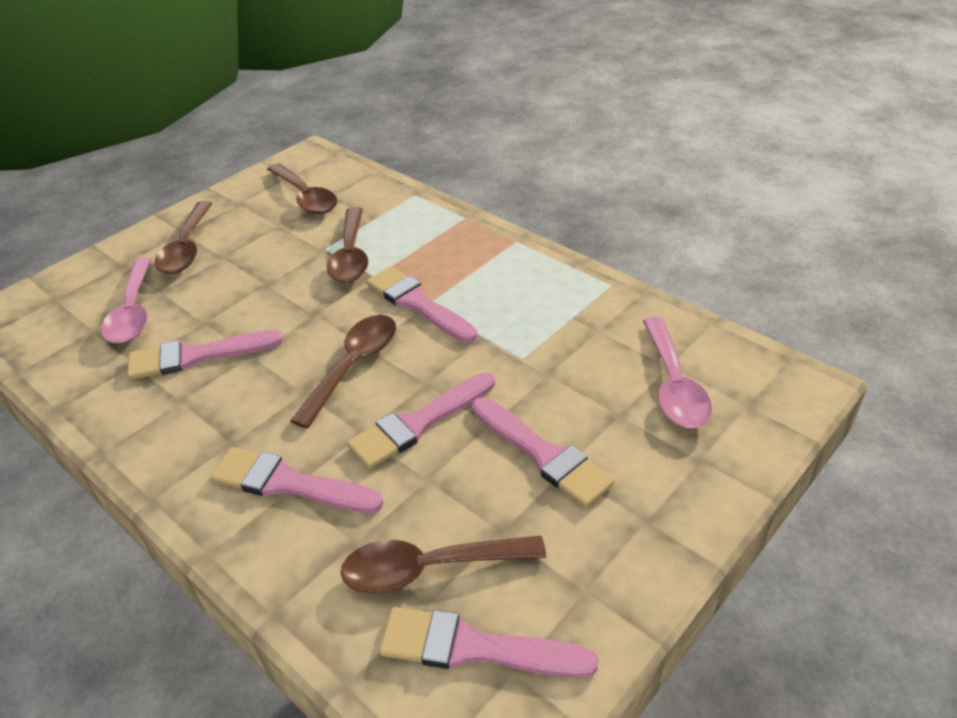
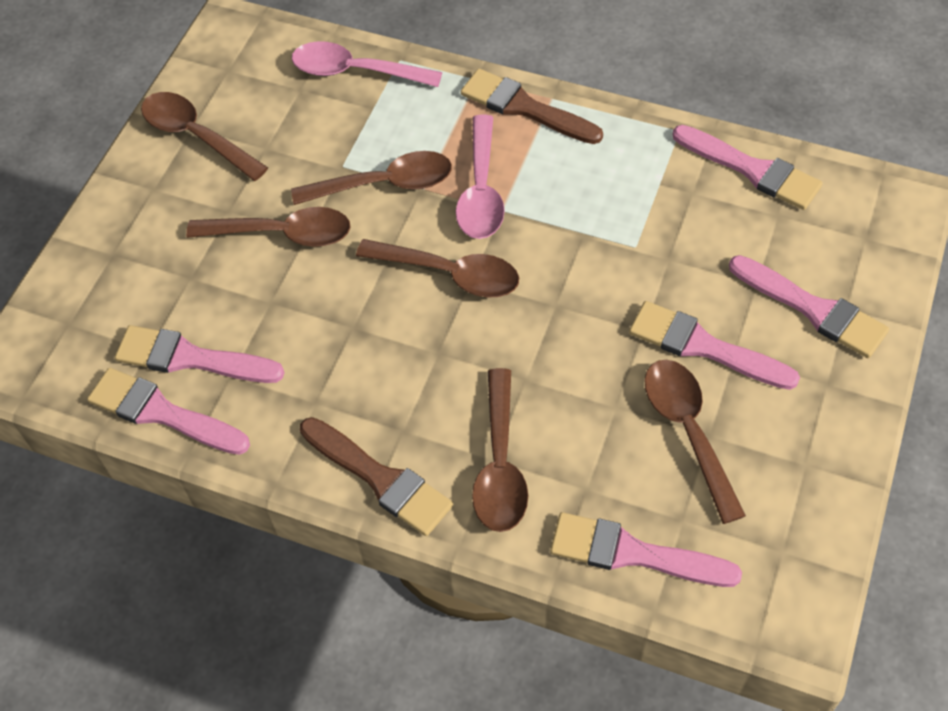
brown brush: none = 0 -> [300,417,453,536] [461,69,603,144] = 2
brown spoon: [155,201,213,274] [267,164,338,214] [290,315,396,429] [327,207,368,283] [341,535,546,594] = 5 -> [141,92,268,181] [186,207,351,247] [291,151,452,205] [356,239,519,297] [472,368,528,532] [644,360,746,524] = 6

